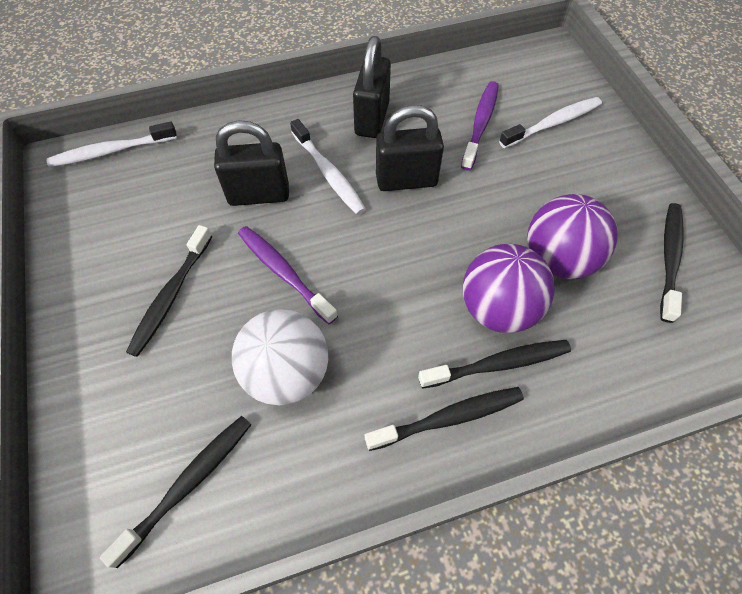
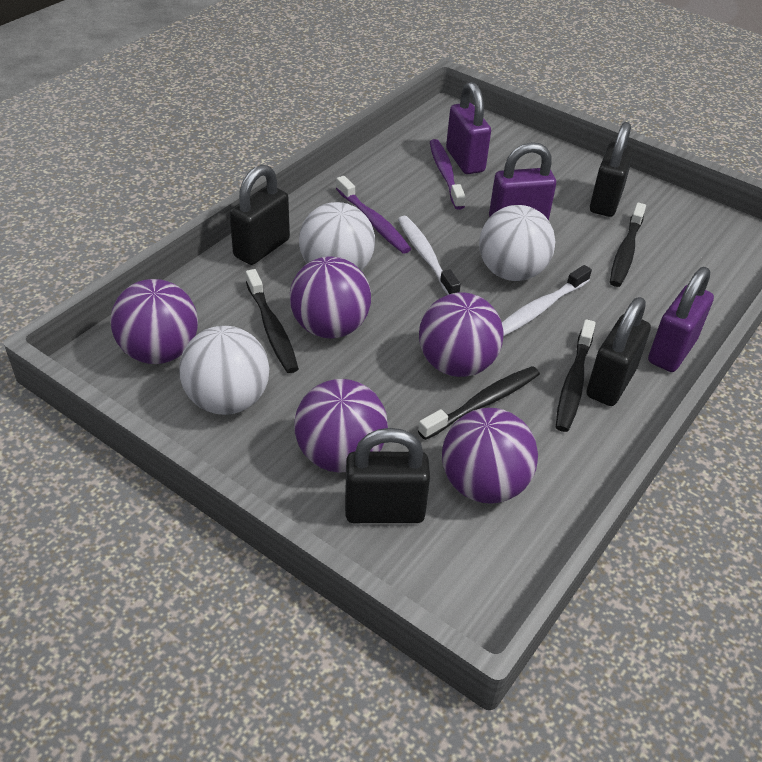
black padlock: [214,120,289,206] [353,36,391,138] [376,105,444,191] = 3 -> [229,165,290,265] [345,428,430,523] [586,297,651,406] [590,122,634,217] = 4
black toothbrush: [100,416,251,568] [126,225,213,357] [365,387,524,451] [418,340,571,389] [660,203,684,323] = 5 -> [246,269,299,373] [418,366,540,440] [556,319,596,432] [610,203,646,287] = 4
purple ball: [462,244,555,333] [527,194,618,279] = 2 -> [110,279,198,364] [290,257,371,338] [294,379,388,473] [419,292,504,377] [442,408,538,504] = 5
purple padlock: none = 0 -> [446,82,491,174] [489,142,556,220] [648,267,714,372] = 3
white ball: [232,309,328,405] = 1 -> [179,326,270,415] [299,202,375,270] [479,205,555,281] = 3
white toothbrush: [47,121,177,167] [290,119,366,215] [499,97,602,148] = 3 -> [398,216,461,295] [502,265,592,337] = 2

